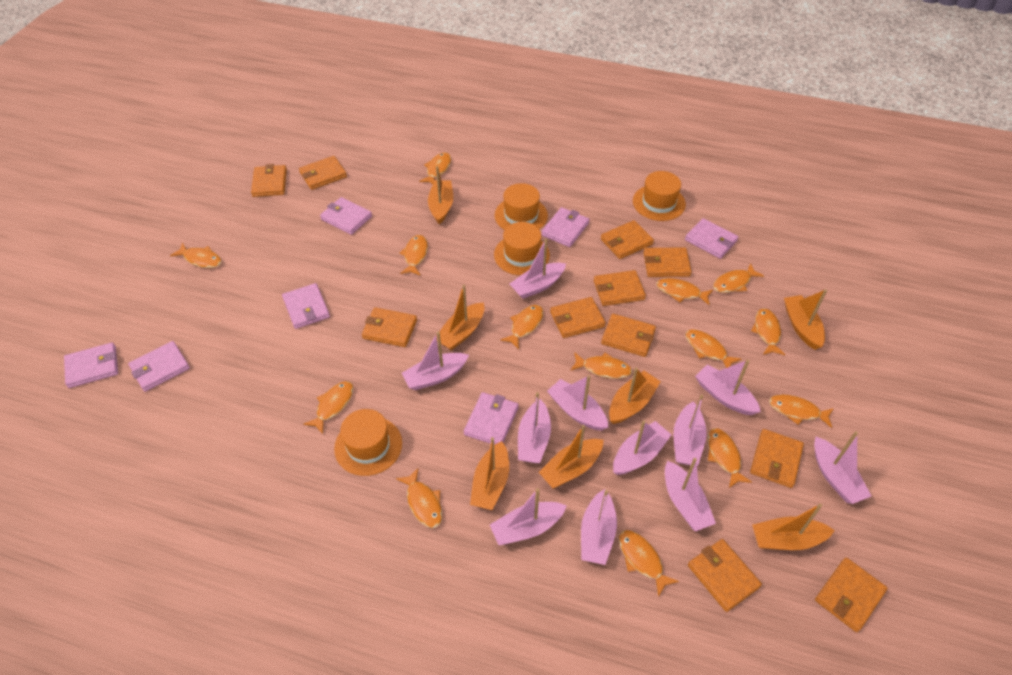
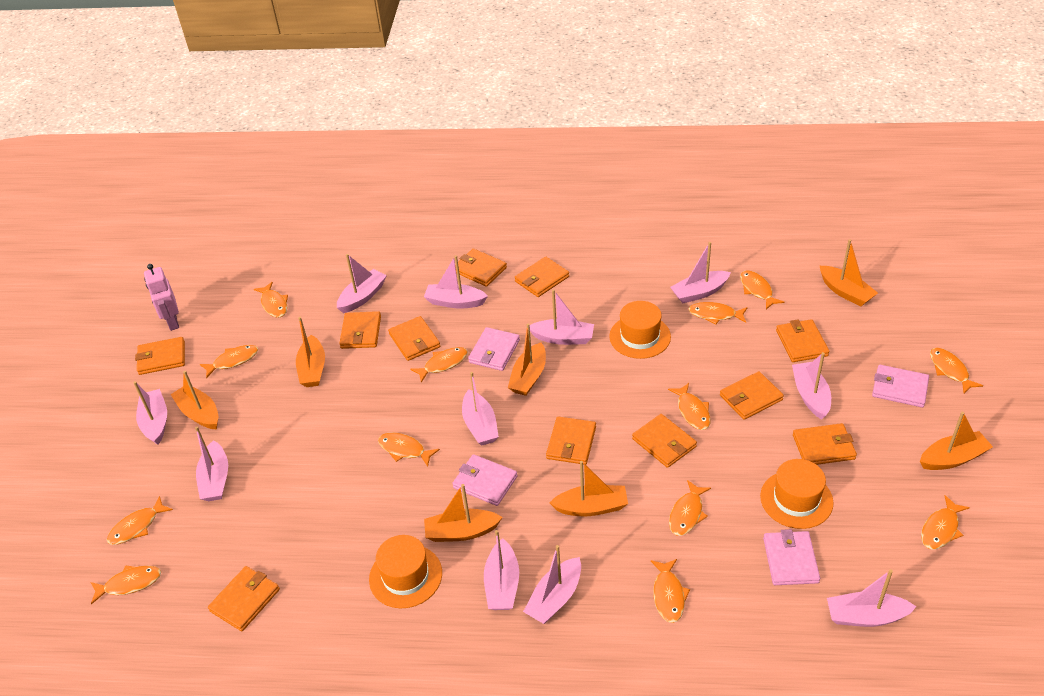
orange fish: [170,242,222,268] [304,381,354,434] [396,468,442,528] [399,235,428,276] [419,152,451,184] [500,305,544,349] [571,352,632,379] [619,530,679,597] [656,278,713,305] [685,330,741,368] [708,428,752,488] [713,263,764,293] [751,308,785,355] [769,395,834,428] = 14 -> [90,565,161,604] [107,496,173,545] [200,345,258,378] [254,282,288,318] [378,433,440,466] [410,347,468,383] [651,559,690,623] [668,383,711,430] [669,480,711,536] [688,302,748,324] [740,270,784,309] [921,495,970,550] [930,348,983,393] = 13
orange hat: [334,409,402,476] [494,222,550,275] [495,183,548,230] [633,171,686,221] = 4 -> [369,535,442,608] [609,301,671,359] [760,459,834,529] = 3
pink robot: none = 0 -> [144,264,179,331] = 1
pink wallet: [64,342,118,388] [128,341,190,392] [282,283,330,329] [320,197,372,235] [464,392,519,445] [541,207,590,247] [685,218,738,259] = 7 -> [452,454,518,506] [468,327,520,371] [763,529,820,585] [872,365,929,407] = 4

